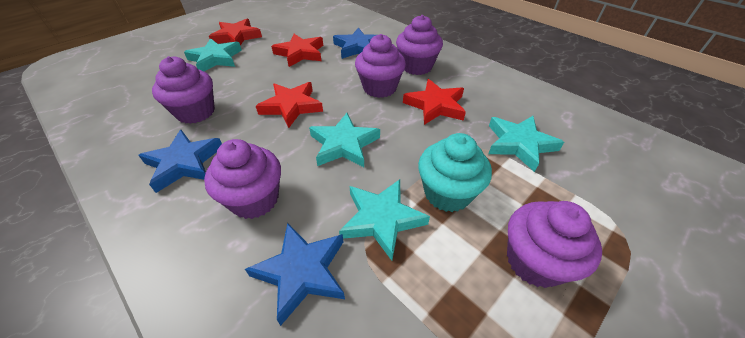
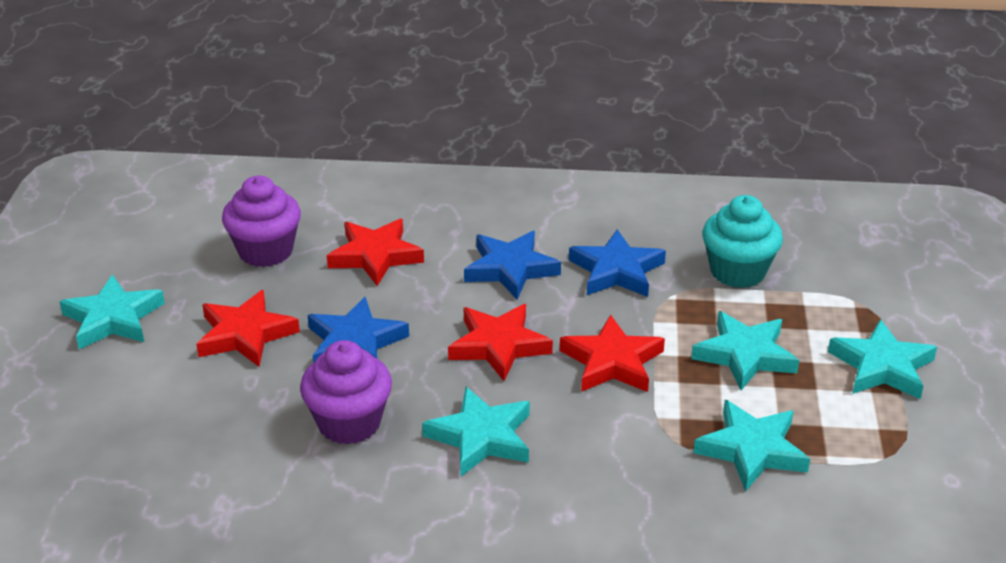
purple cupcake: [152,56,215,124] [204,139,281,219] [355,34,406,98] [396,15,443,75] [507,201,602,288] = 5 -> [222,176,301,267] [300,340,392,445] = 2
turquoise star: [184,38,242,71] [309,113,380,167] [339,179,430,261] [488,116,564,172] = 4 -> [59,274,165,349] [422,387,530,476] [691,311,799,390] [693,400,810,492] [828,319,937,399] = 5

